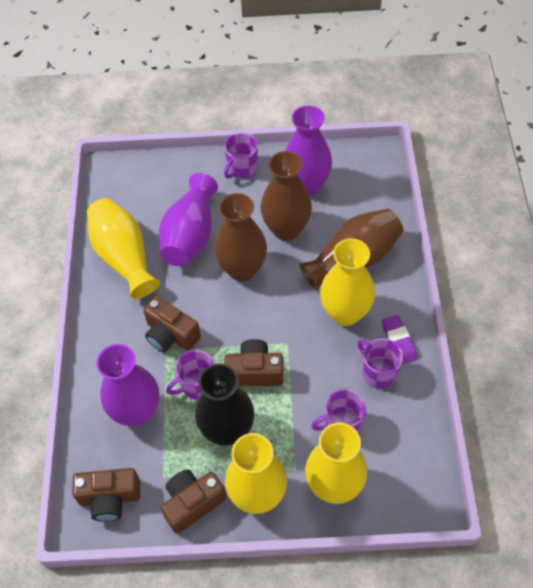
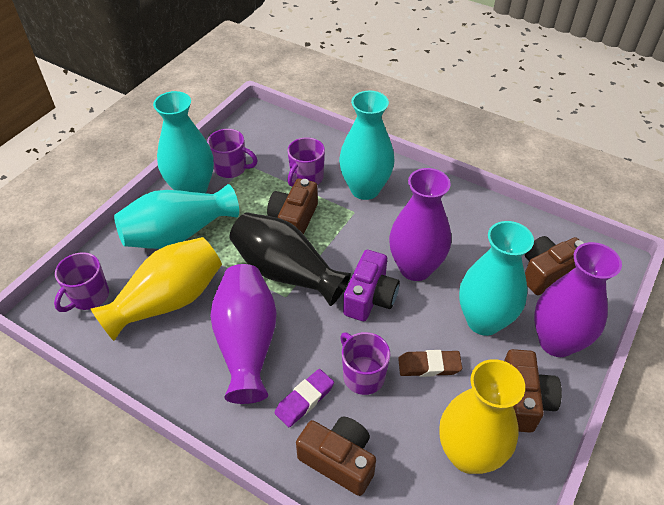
brown eraser: none = 0 -> [398,350,462,377] = 1
brown vase: [214,193,267,282] [261,151,312,241] [299,209,403,291] = 3 -> none = 0
purple camera: none = 0 -> [343,250,400,321] = 1
turquoise vase: none = 0 -> [114,184,239,249] [153,91,214,193] [339,91,394,200] [459,221,534,336] = 4
yellow vase: [87,198,160,299] [225,433,287,514] [305,423,367,504] [320,238,375,326] = 4 -> [91,237,222,341] [439,359,525,474] = 2

